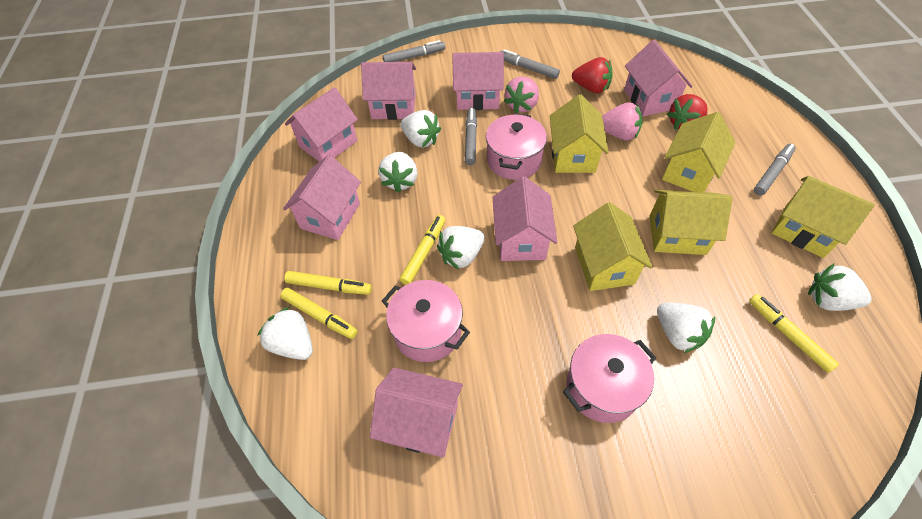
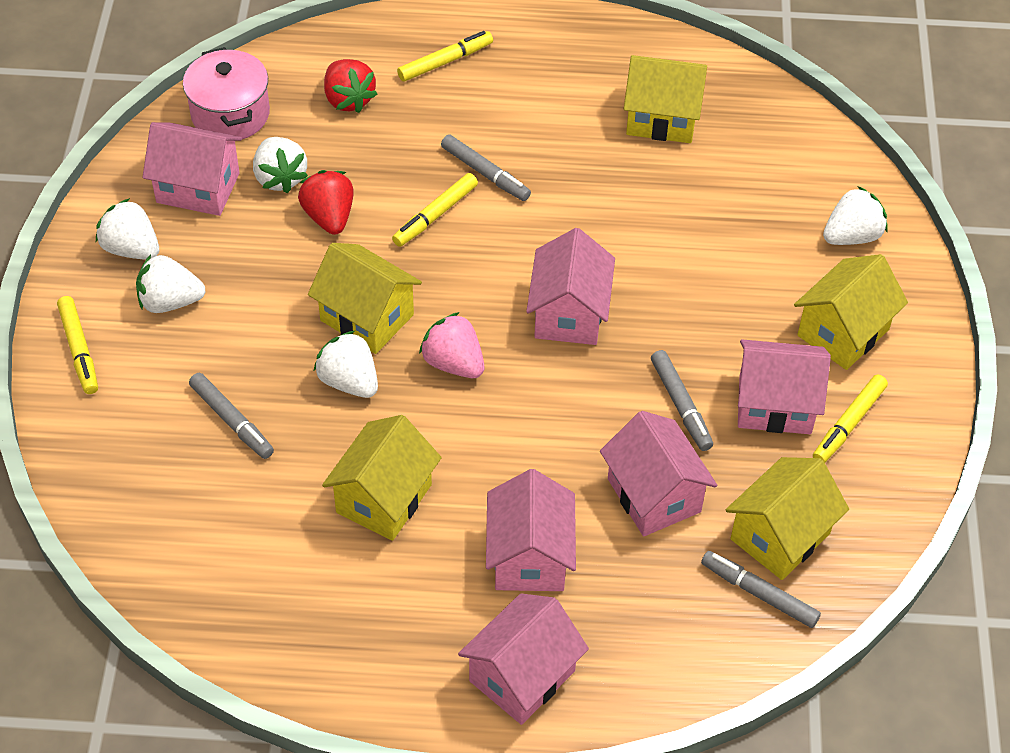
pink house: [283,155,361,240] [285,87,358,162] [361,62,416,120] [370,368,463,458] [452,52,504,110] [492,176,557,261] [624,40,693,116] = 7 -> [143,122,242,216] [458,593,589,725] [486,469,576,591] [526,228,615,345] [600,411,717,536] [738,339,831,434] = 6
pink pot: [382,280,470,362] [486,113,547,180] [563,334,656,423] = 3 -> [183,47,270,139] = 1
pink strawberry: [504,77,539,113] [602,102,643,140] = 2 -> [419,312,484,378] = 1
white strawberry: [258,307,313,360] [378,152,418,193] [400,110,441,148] [437,226,485,269] [657,303,715,353] [808,264,871,311] = 6 -> [96,198,159,260] [136,255,206,313] [253,137,308,193] [314,331,378,398] [823,186,888,245] = 5

